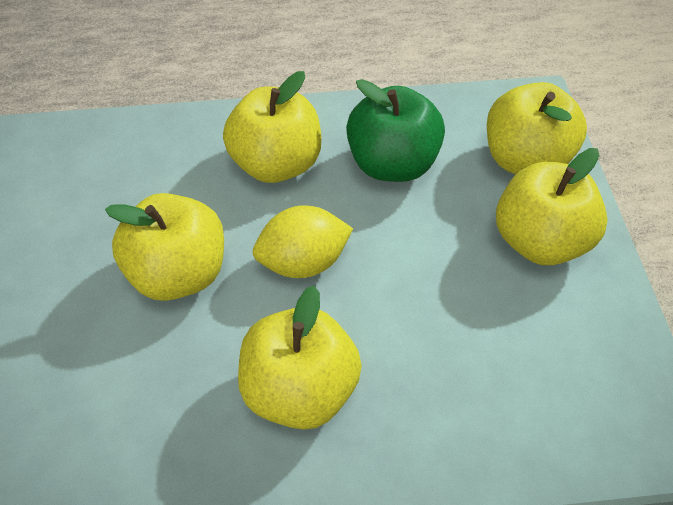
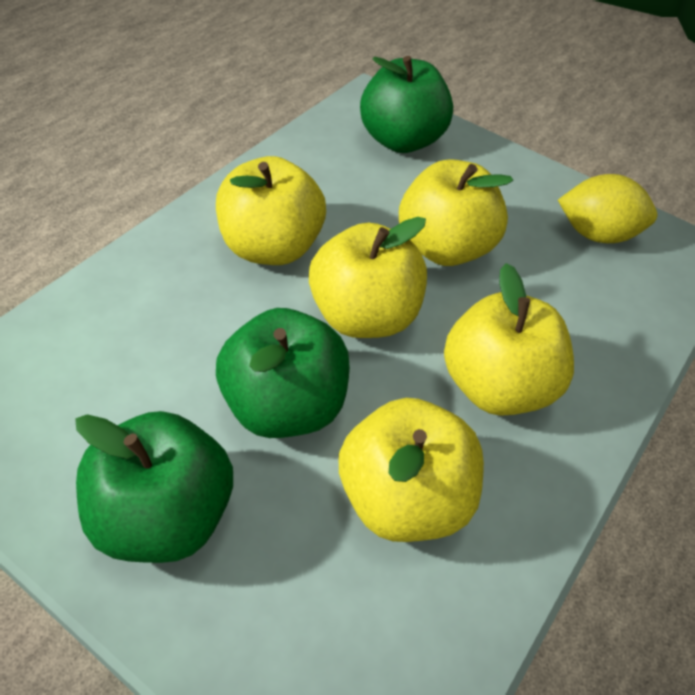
green apple: [346,79,445,182] = 1 -> [75,411,233,563] [216,308,350,438] [360,56,453,153] = 3

